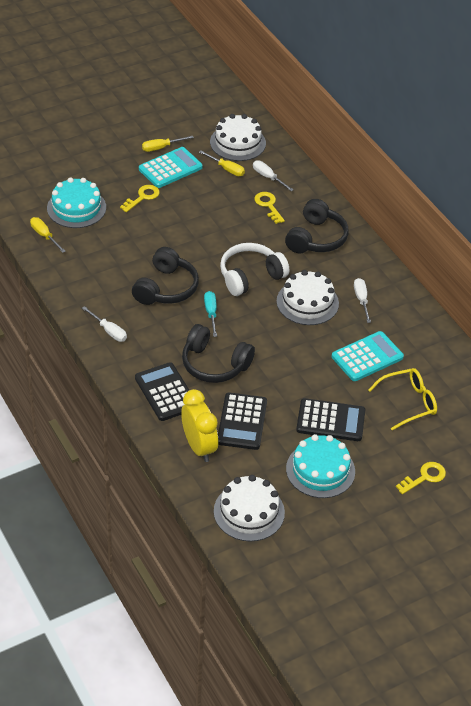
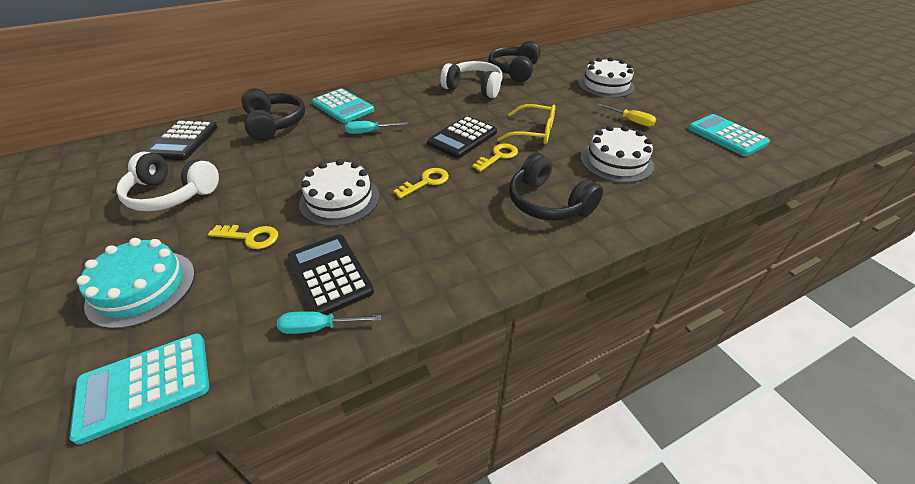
turquoise cake: [47,177,106,228] [286,434,355,498] = 2 -> [76,238,195,329] = 1
turquoise calculator: [139,147,203,188] [332,331,404,381] = 2 -> [69,334,209,445] [312,88,374,123] [688,114,770,156] = 3
turquoise screwdriver: [204,291,217,337] = 1 -> [277,311,381,334] [345,121,408,134] = 2
white headphones: [220,243,290,296] = 1 -> [116,151,219,211] [440,61,503,98] = 2
white screwdriver: [82,306,127,342] [253,160,294,191] [354,278,371,323] = 3 -> none = 0
yellow clock: [181,389,218,462] = 1 -> none = 0
yellow screwdriver: [30,217,66,253] [142,136,194,152] [199,150,245,176] = 3 -> [598,104,656,127] = 1

